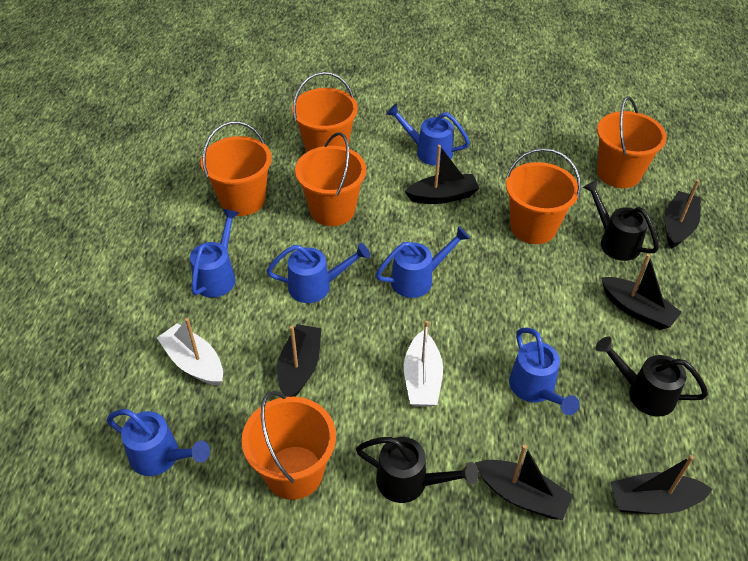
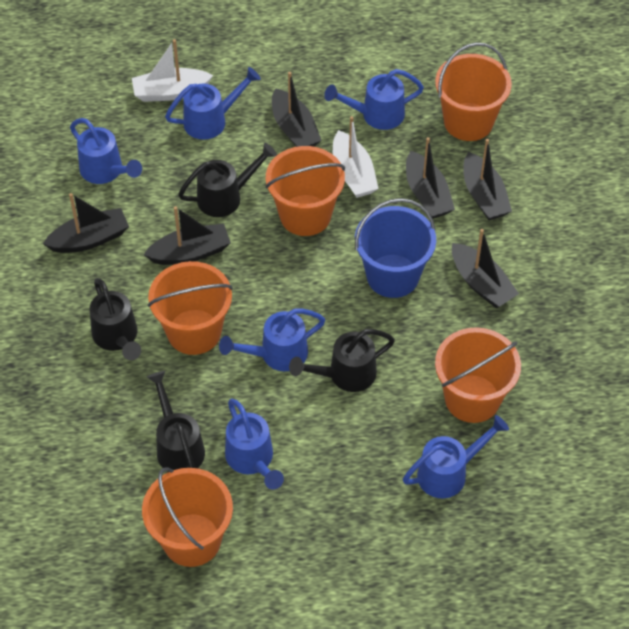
black watering can: [356,437,478,503] [583,180,659,261] [595,336,708,417] = 3 -> [90,278,141,360] [147,371,205,472] [178,143,277,217] [289,329,395,392] = 4
blue bucket: none = 0 -> [355,198,436,298] = 1
orange bucket: [200,121,272,216] [242,391,336,500] [292,72,358,152] [295,132,366,226] [506,148,581,244] [597,96,667,188] = 6 -> [142,467,233,567] [148,261,233,355] [265,146,345,236] [435,43,512,141] [435,327,521,423] = 5

